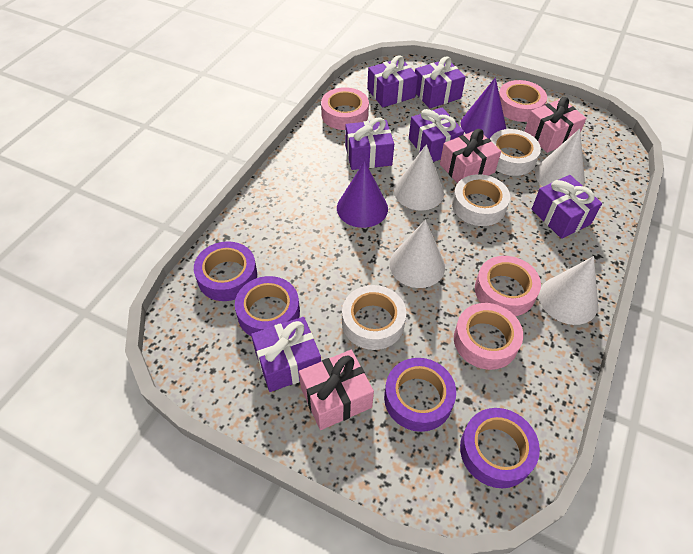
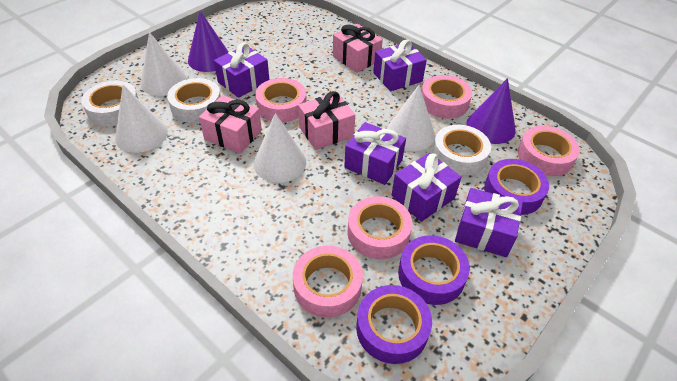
pink tape: [321,87,369,130] [454,303,523,370] [475,256,541,316] [499,80,547,122] = 4 -> [255,78,307,122] [293,246,363,317] [348,196,412,259] [421,75,472,119] [518,126,580,176] = 5
purple gift: [251,317,321,392] [345,117,394,170] [367,55,418,107] [409,107,464,162] [415,56,466,109] [531,175,602,239] = 6 -> [214,42,269,98] [344,122,406,185] [373,39,427,91] [391,153,461,222] [455,188,523,257] = 5
purple tape: [194,241,257,301] [235,276,300,336] [384,358,456,432] [460,408,540,488] = 4 -> [356,285,432,364] [398,235,470,305] [484,159,549,215] = 3

